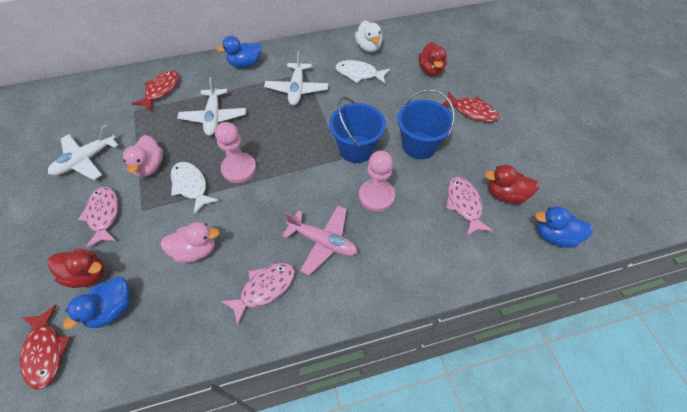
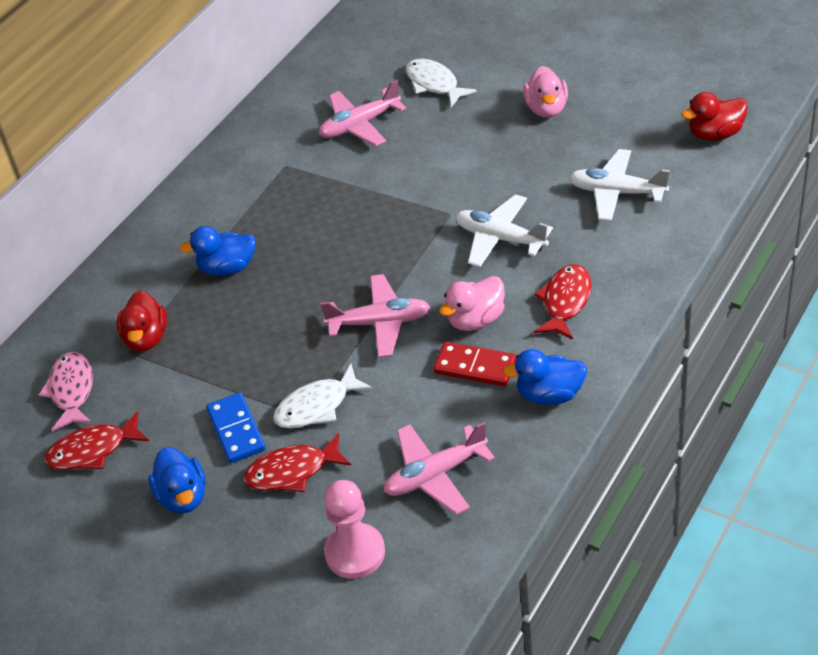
blue bucket: [329,97,386,163] [397,89,455,159] = 2 -> none = 0
blue domino: none = 0 -> [206,392,266,463] = 1
pink fish: [78,187,118,248] [221,263,295,326] [446,177,493,236] = 3 -> [39,352,93,431] = 1
pink pawn: [215,122,256,183] [359,151,395,212] = 2 -> [324,480,385,579] = 1
pink plane: [282,206,358,275] = 1 -> [319,80,406,146] [320,274,430,358] [384,422,495,515] = 3
red domino: none = 0 -> [433,342,516,386] = 1
red duck: [48,249,105,288] [418,42,447,76] [485,165,539,204] = 3 -> [117,290,167,351] [681,92,748,141] = 2
white duck: [355,21,383,52] = 1 -> none = 0
white plane: [48,125,118,180] [177,77,246,136] [264,51,328,106] = 3 -> [455,194,553,267] [569,149,670,221] = 2

